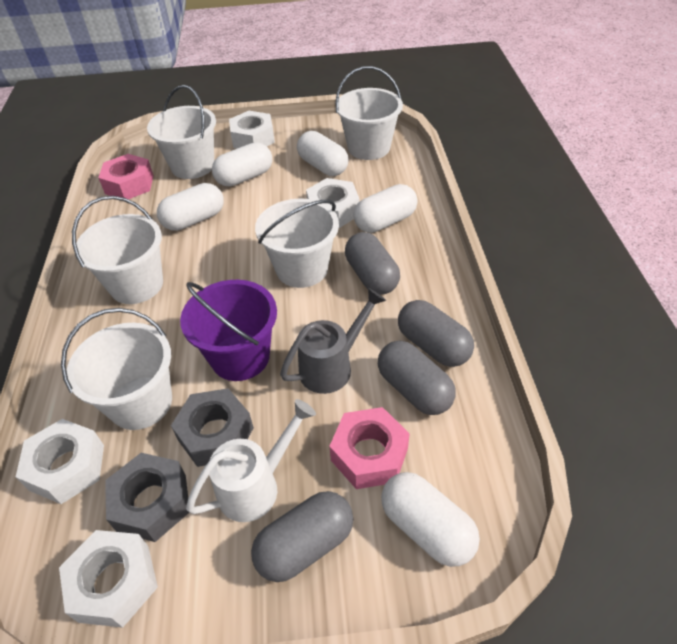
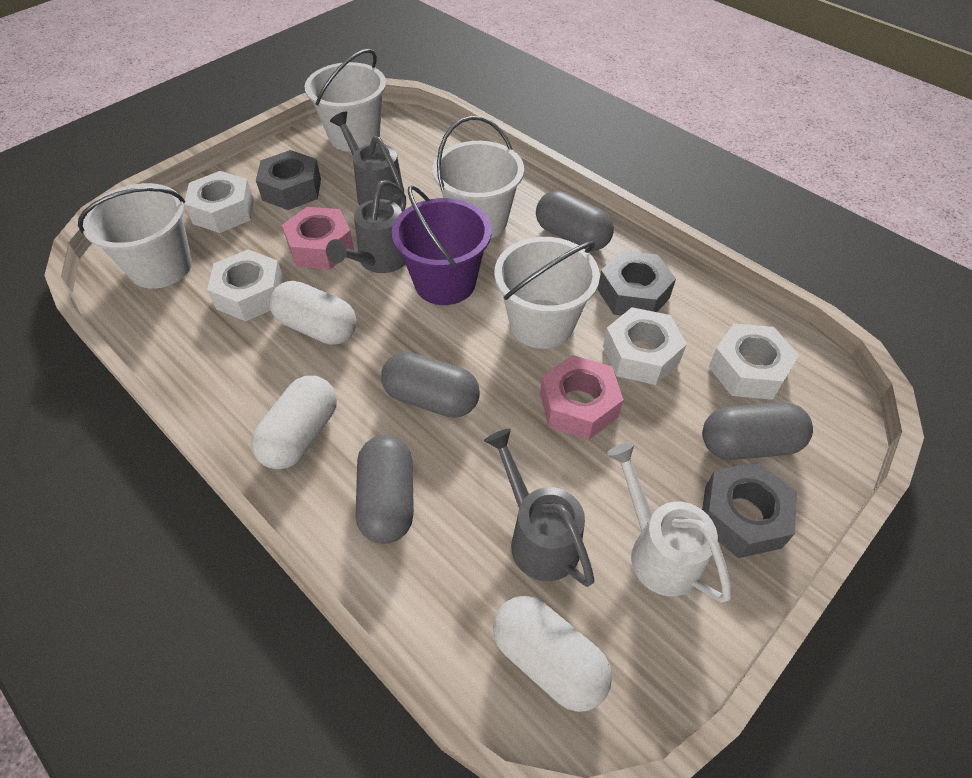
grey nut: [105,453,190,542] [171,388,254,467] = 2 -> [256,150,321,210] [598,250,676,316] [702,462,797,558] = 3
grey watering can: [280,288,386,394] = 1 -> [326,180,406,273] [330,111,405,207] [484,429,595,587] = 3
white bucket: [61,308,172,430] [72,196,163,304] [147,85,216,179] [255,198,339,288] [335,66,403,160] = 5 -> [78,183,192,289] [304,49,386,152] [433,116,524,238] [494,237,600,349] = 4
white capsule: [157,183,224,231] [212,142,272,187] [297,131,349,176] [353,184,417,233] [381,472,480,567] = 5 -> [251,375,337,469] [270,281,357,345] [493,596,612,712] = 3

